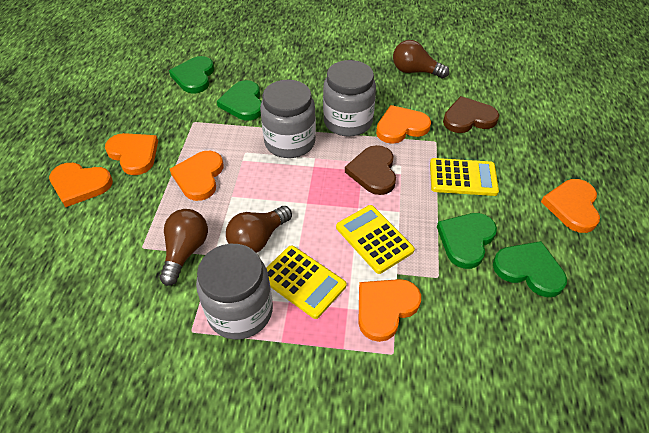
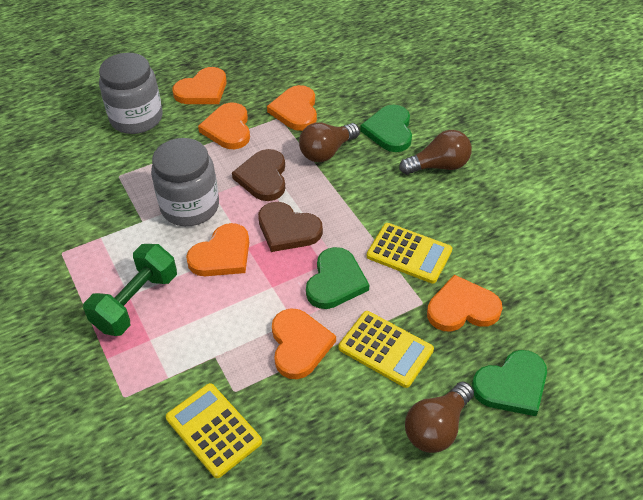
green dumbbell: none = 0 -> [83,244,177,336] = 1
green heart: [169,56,214,94] [217,80,262,120] [437,213,497,269] [493,241,567,297] = 4 -> [306,247,370,309] [360,105,412,152] [472,350,547,416] = 3
grey jar: [196,244,273,340] [260,80,316,158] [323,60,376,137] = 3 -> [99,53,163,134] [151,138,219,226] = 2

